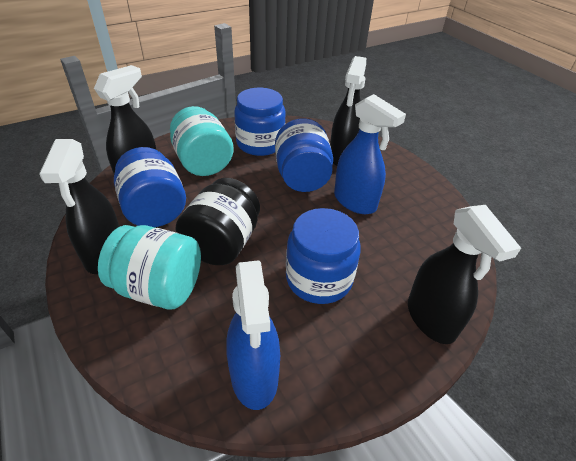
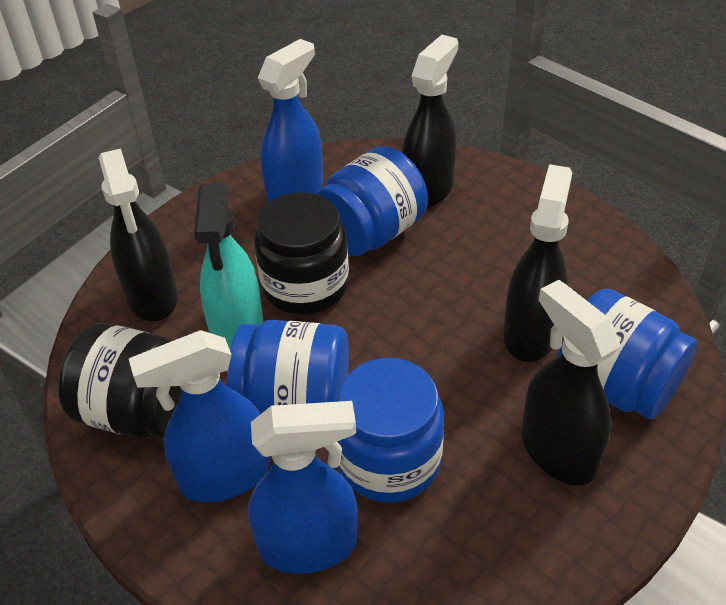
black jar: [175,178,260,265] = 1 -> [58,323,181,438] [254,192,349,315] = 2
blue spray bottle: [227,260,280,410] [334,94,406,214] = 2 -> [129,330,270,502] [248,401,357,574] [258,39,323,203] = 3
turquoise jar: [98,225,201,310] [170,106,234,176] = 2 -> none = 0
turquoise spray bottle: none = 0 -> [194,183,263,349] = 1

